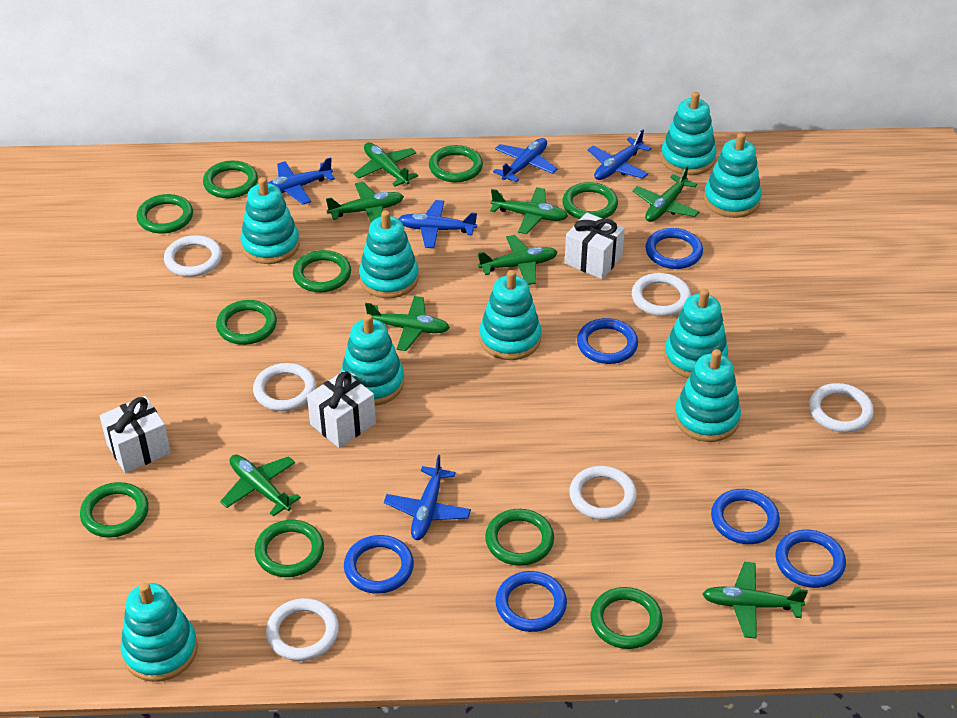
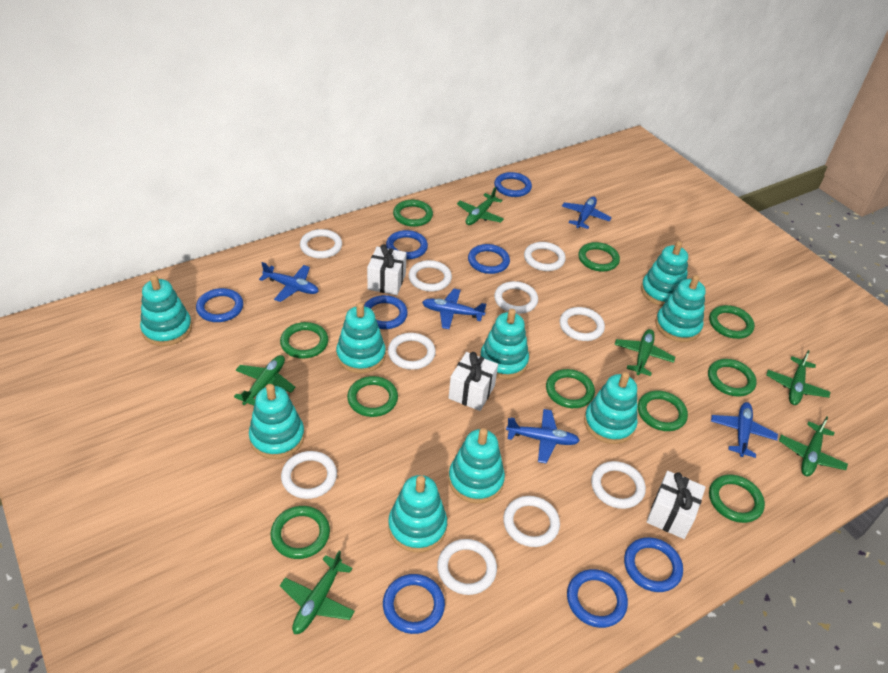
blue ring: [344,535,414,594] [495,571,567,632] [577,318,638,364] [645,228,703,269] [711,489,780,544] [775,530,846,588] = 6 -> [196,288,243,322] [364,295,408,329] [383,574,445,634] [386,230,428,259] [468,244,510,274] [494,172,532,197] [567,569,628,628] [624,537,683,592] = 8
green plane: [220,455,301,517] [326,182,404,222] [354,143,418,187] [365,296,450,351] [478,235,558,285] [490,187,568,234] [633,166,700,222] [703,562,808,638] = 8 -> [234,355,296,406] [280,550,355,634] [457,187,504,225] [614,329,675,376] [767,350,830,405] [779,416,848,476] = 6
white ring: [164,235,222,277] [253,363,316,411] [266,598,339,661] [569,466,637,520] [632,273,691,316] [809,383,874,433] = 6 -> [281,451,337,499] [300,229,342,259] [388,333,436,370] [409,260,452,292] [437,539,497,595] [494,281,538,314] [503,496,560,547] [524,242,566,271] [560,307,605,341] [591,461,646,509] = 10

